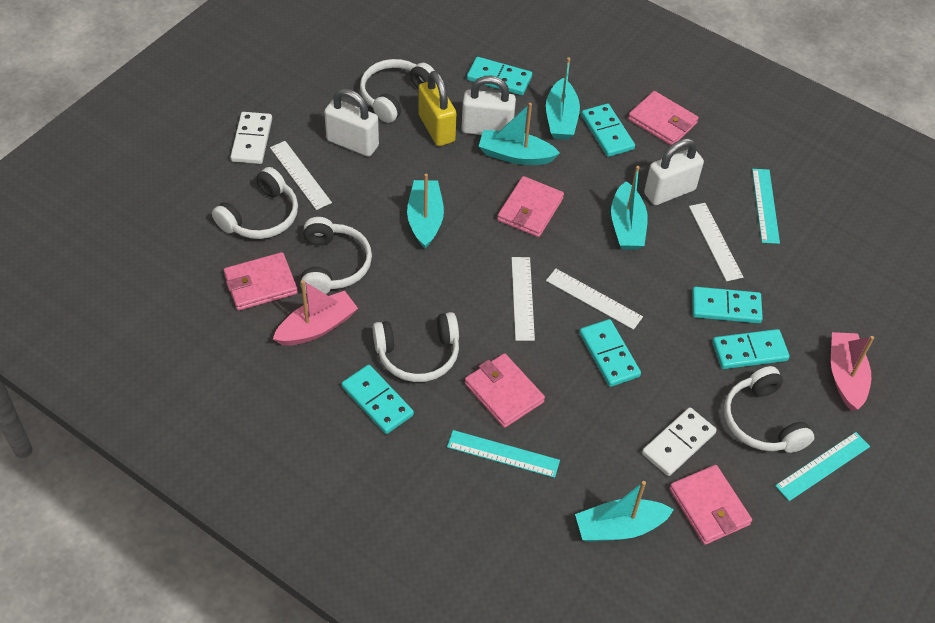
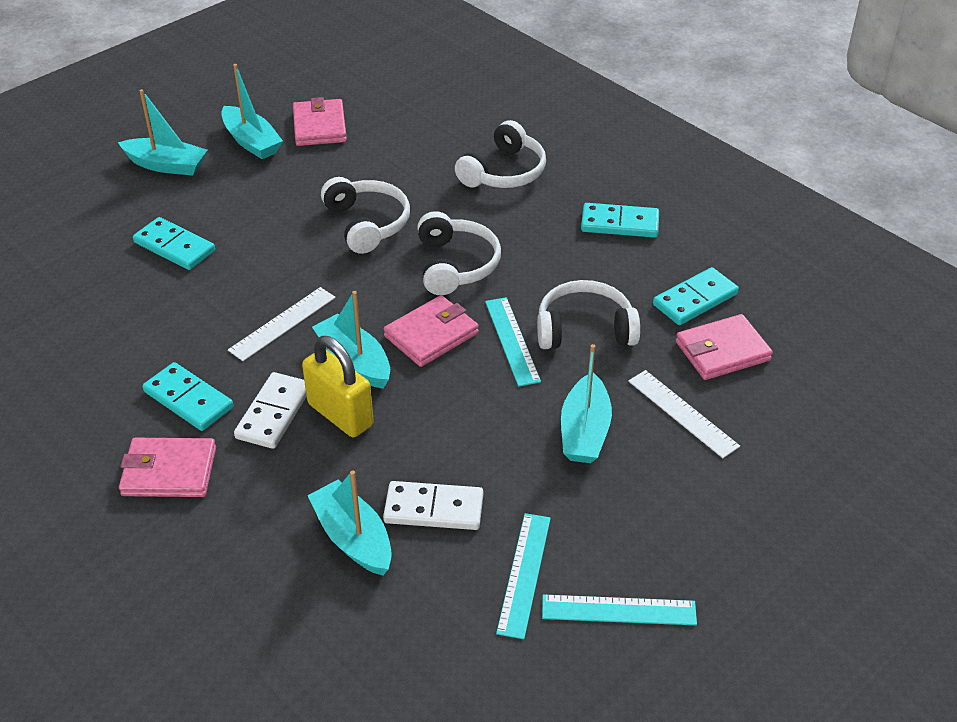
pink boat: [273,280,358,346] [831,332,874,411] = 2 -> none = 0
pink wallet: [224,252,298,311] [465,353,545,428] [497,176,564,237] [628,91,698,145] [669,465,752,545] = 5 -> [119,438,216,497] [293,97,347,146] [384,295,479,367] [676,314,773,380] = 4
turquoise domino: [342,365,414,434] [467,57,532,95] [579,319,641,387] [581,104,635,157] [692,287,763,323] [712,329,790,369] = 6 -> [133,217,215,270] [142,362,234,431] [581,203,659,238] [653,267,739,325] = 4
white headphones: [212,167,298,239] [300,217,372,294] [360,59,435,123] [373,312,459,382] [724,366,814,453] = 5 -> [321,177,410,254] [417,211,501,295] [455,120,546,188] [537,280,640,349] = 4
white padlock: [324,88,379,157] [462,76,516,135] [644,138,704,205] = 3 -> none = 0
white ruler: [270,141,332,210] [512,257,535,341] [546,269,643,330] [689,203,743,281] = 4 -> [228,287,336,361] [628,370,740,458] = 2

